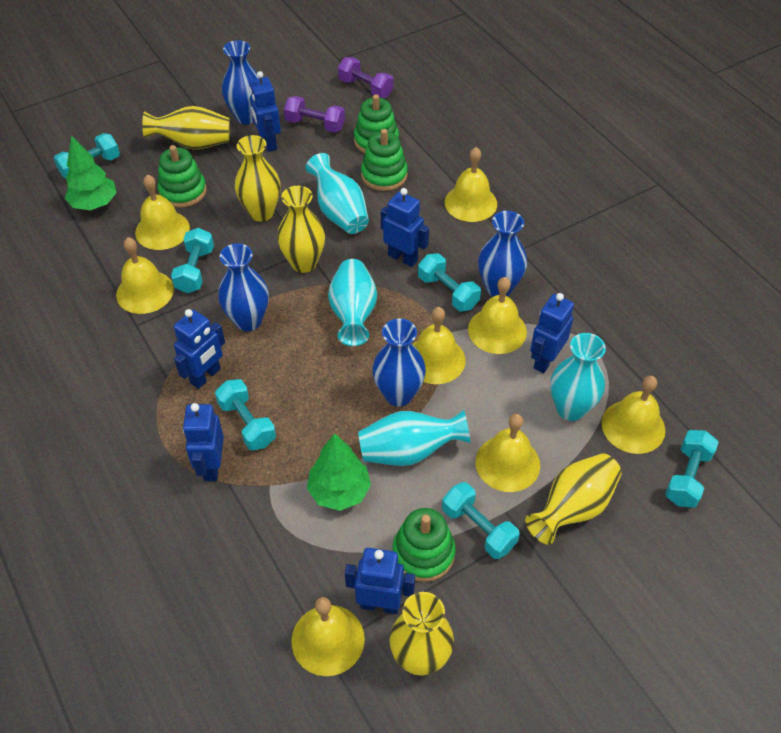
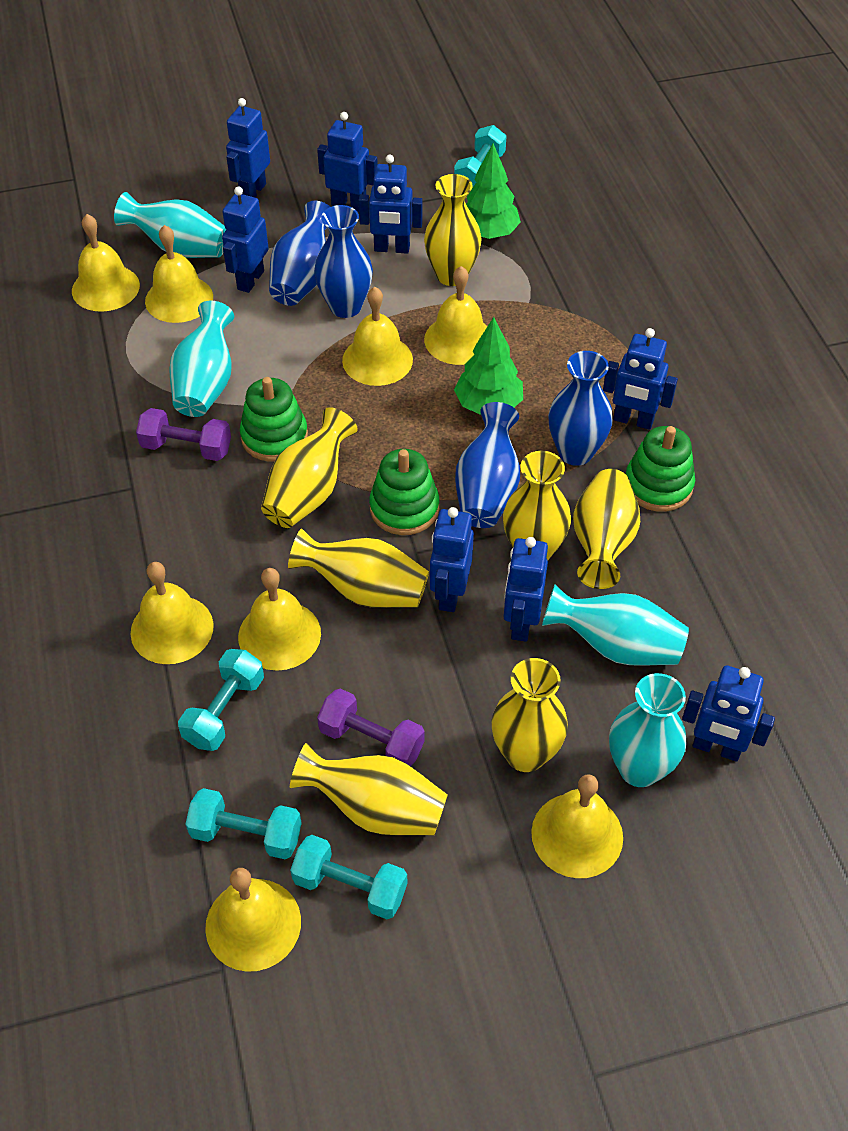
blue robot: [174,309,225,389] [183,403,224,481] [249,71,281,152] [345,548,415,614] [381,188,429,267] [530,293,574,373] = 6 -> [222,186,269,293] [226,98,270,198] [317,112,378,212] [359,154,422,254] [430,507,474,612] [503,537,548,642] [603,328,678,430] [682,665,775,762] = 8
green stacking toy: [158,145,207,208] [354,94,399,153] [361,129,408,191] [393,508,455,582] = 4 -> [240,377,308,462] [369,449,439,535] [626,426,695,512] = 3
turquoise dumbbell: [54,133,120,178] [171,228,214,293] [215,379,276,450] [418,253,481,312] [442,482,520,559] [665,430,719,508] = 6 -> [178,649,264,751] [185,788,302,860] [290,835,407,919] [454,125,506,187] = 4
yellow vase: [142,106,230,150] [235,135,281,222] [277,186,325,273] [389,592,454,676] [525,453,622,545] = 5 -> [261,407,358,528] [288,529,429,608] [290,743,448,835] [424,174,482,286] [492,658,568,772] [503,451,571,560] [573,469,640,589] = 7

